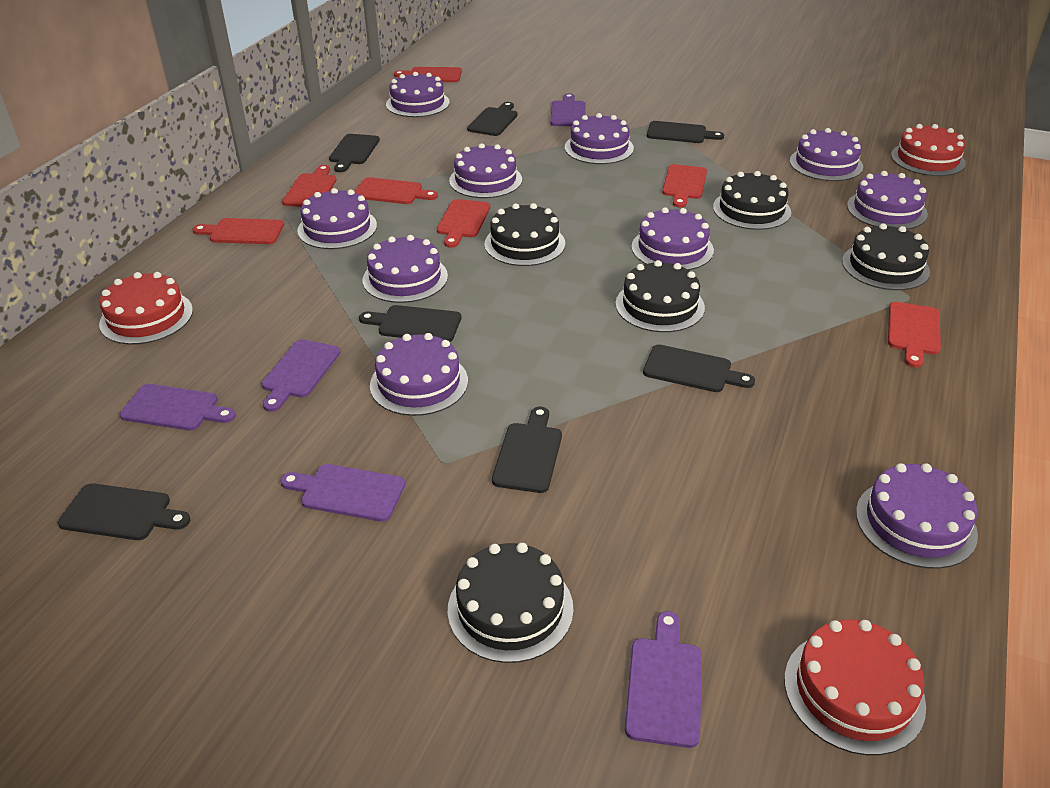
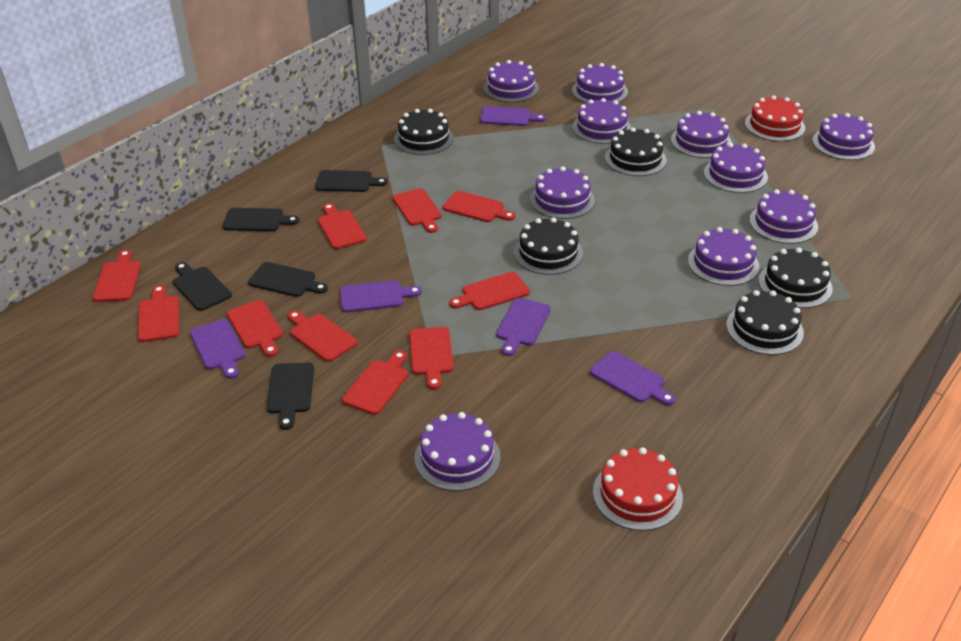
black cutting board: [58,483,190,540] [329,134,380,172] [359,305,461,342] [467,102,518,136] [492,407,562,493] [643,345,755,392] [647,121,724,143] = 7 -> [173,262,232,311] [223,208,299,231] [248,262,328,297] [267,363,314,430] [315,170,388,192] = 5
red cake: [99,272,193,344] [784,620,926,755] [891,124,966,176] = 3 -> [593,447,683,531] [745,96,805,141] = 2
red cutting board: [192,218,284,244] [282,165,337,207] [354,177,438,204] [394,67,462,82] [437,199,490,248] [662,164,707,208] [888,302,941,368] = 7 -> [93,250,141,302] [138,285,179,342] [227,300,283,357] [288,311,357,362] [317,203,367,249] [342,351,408,415] [393,188,442,233] [409,327,454,390] [443,191,515,222] [449,272,530,310] = 10

